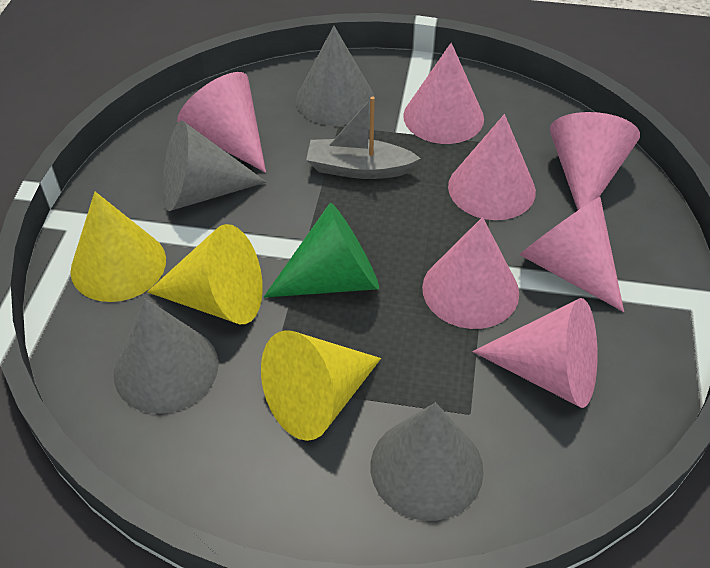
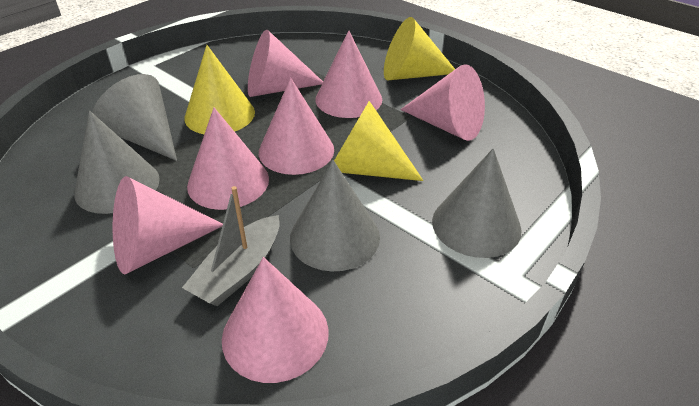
green cone: [264,203,379,298] = 1 -> none = 0

